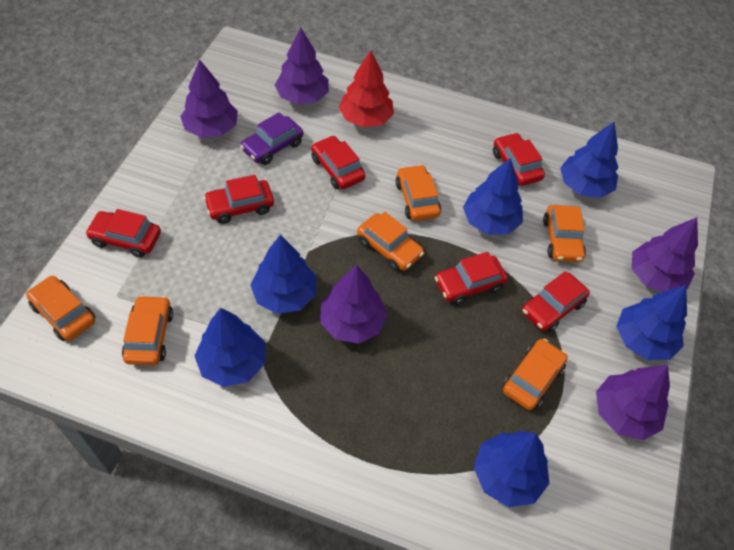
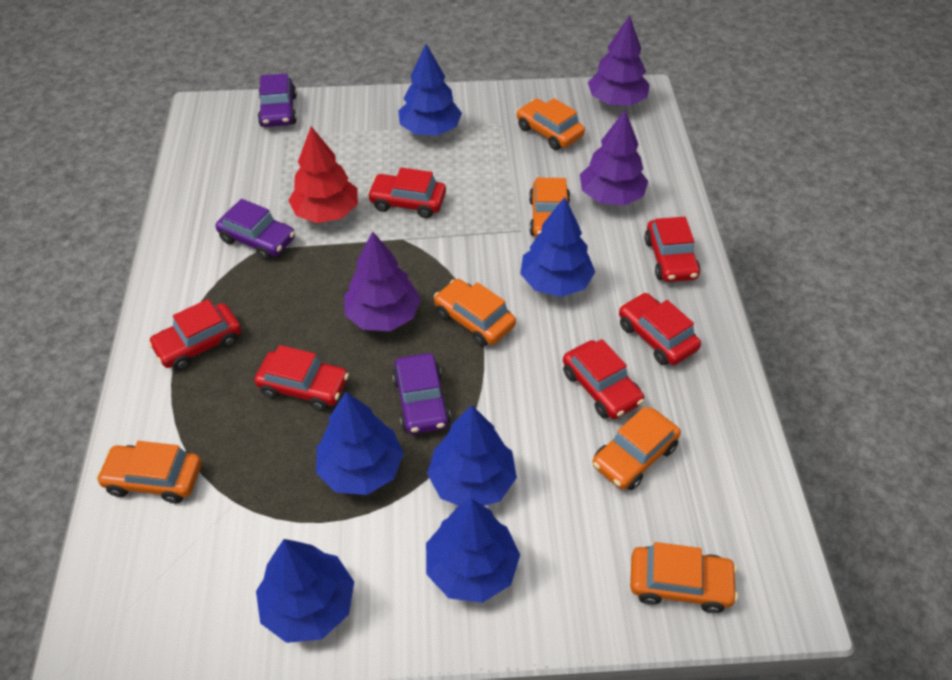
purple car: [240,112,303,165] = 1 -> [216,199,295,260] [258,73,297,127] [392,353,451,434] = 3
purple tree: [180,59,238,138] [275,28,329,104] [320,265,387,344] [596,365,670,440] [632,217,698,292] = 5 -> [344,231,421,331] [580,110,648,206] [588,15,650,106] = 3

